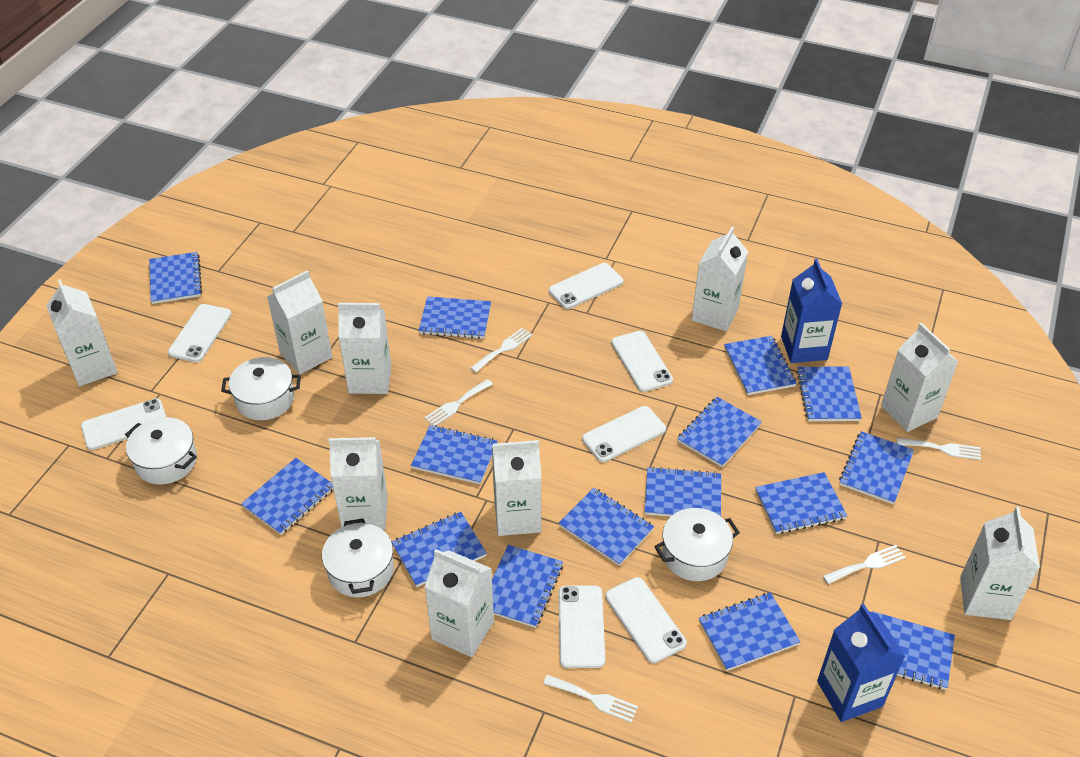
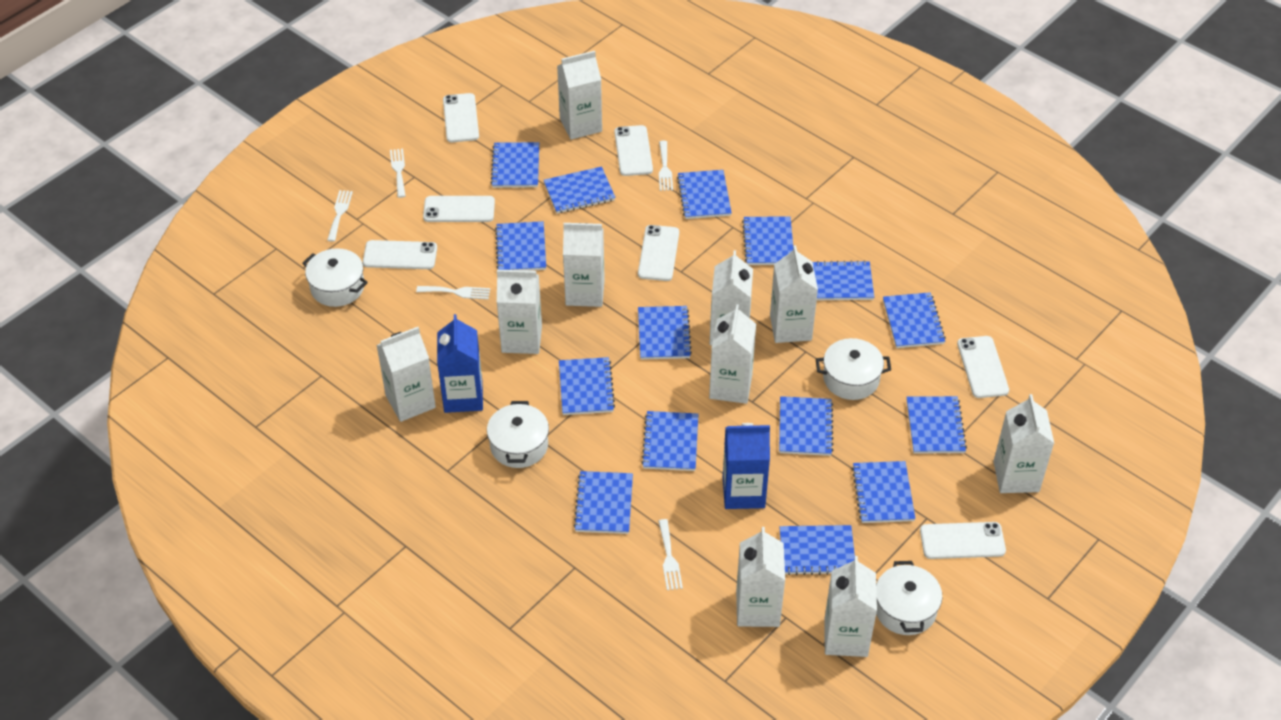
white carton: [46,279,118,386] [267,270,332,374] [329,437,388,530] [338,303,392,394] [425,549,494,657] [492,440,541,536] [692,227,748,331] [881,323,959,432] [960,507,1040,620] = 9 -> [377,327,436,422] [497,270,542,354] [557,51,602,140] [563,223,605,307] [709,304,756,404] [710,250,753,345] [736,527,785,627] [770,245,818,343] [824,556,877,657] [993,394,1054,493] = 10

